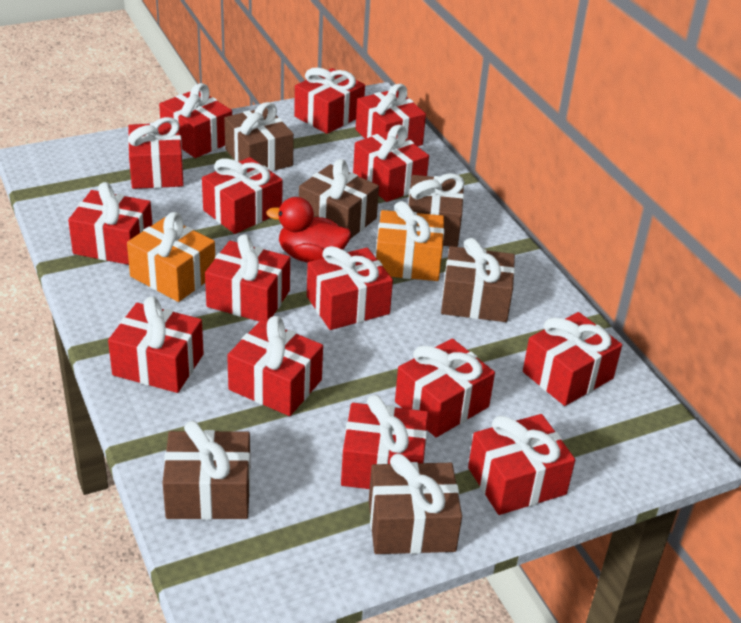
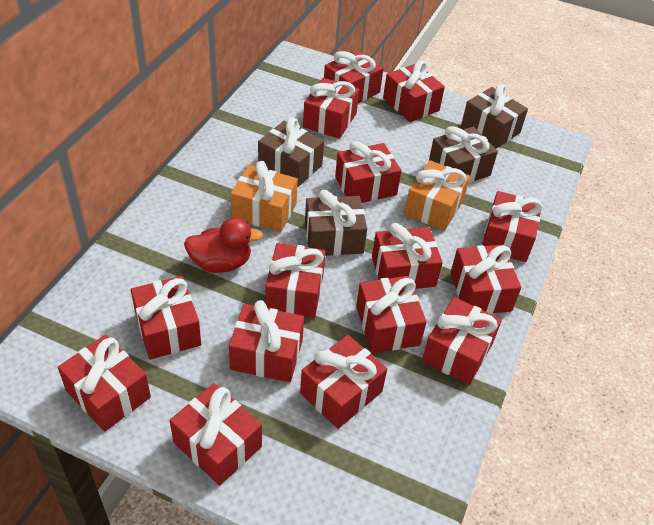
brown gift: [163,421,250,520] [224,102,294,172] [299,159,379,239] [369,453,462,554] [408,173,465,247] [441,238,515,322] = 6 -> [258,118,324,187] [305,190,367,256] [429,126,498,183] [461,84,528,148] = 4

